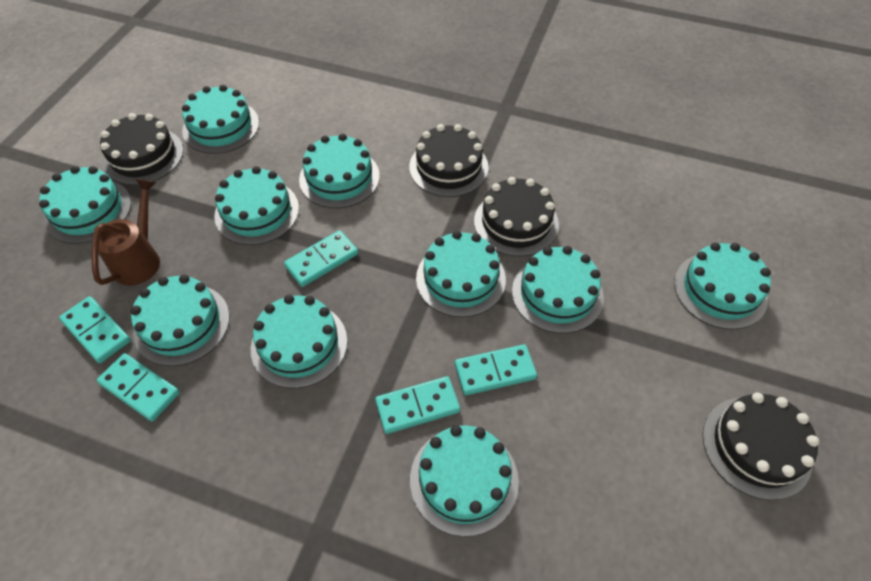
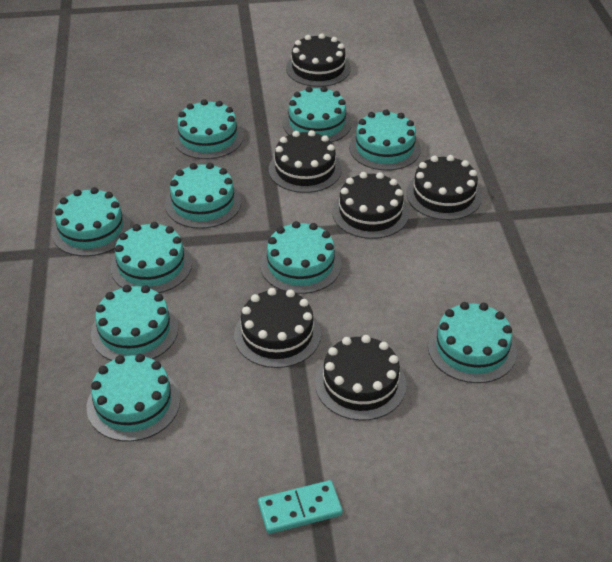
black cake: [100,113,184,185] [409,124,489,197] [474,177,559,257] [703,393,819,500] = 4 -> [234,288,321,368] [269,130,342,193] [286,34,351,87] [315,335,406,421] [332,172,409,239] [406,155,482,220] = 6
brown watering can: [91,178,160,286] = 1 -> none = 0
turquoise domino: [59,296,131,363] [97,353,180,421] [284,230,358,287] [375,376,460,434] [455,344,537,395] = 5 -> [258,480,343,534] = 1

